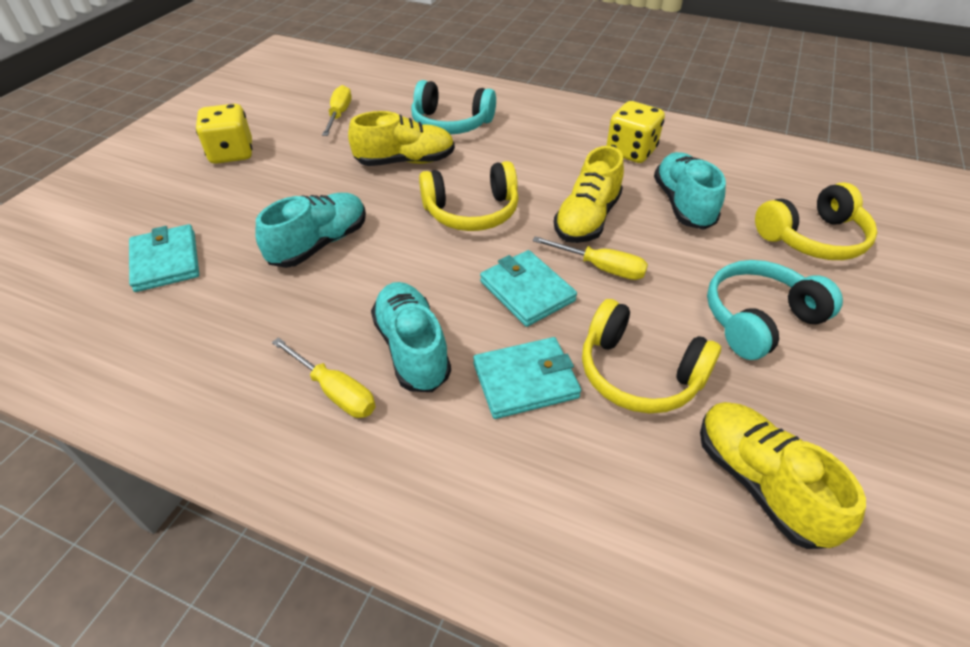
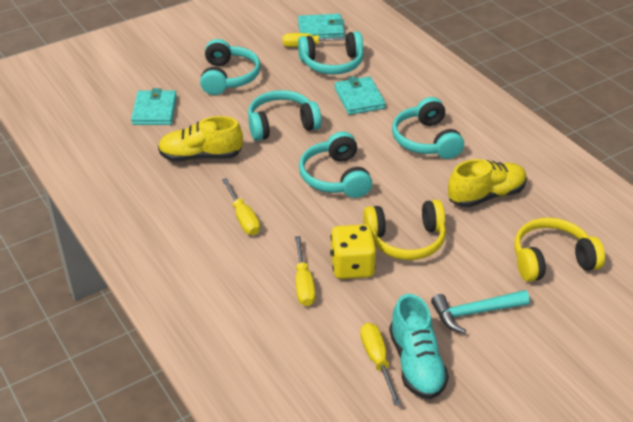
turquoise hammer: none = 0 -> [431,290,530,334] = 1
turquoise headphones: [411,80,496,134] [707,260,843,360] = 2 -> [200,39,261,95] [248,90,321,141] [298,31,363,74] [299,132,372,198] [392,97,464,159] = 5
turquoise shoe: [255,193,366,268] [371,282,451,392] [654,152,726,230] = 3 -> [389,294,449,399] = 1
yellow dice: [196,104,252,164] [606,101,665,163] = 2 -> [330,224,376,279] = 1
yellow headphones: [419,161,519,231] [582,299,721,413] [755,182,877,260] = 3 -> [363,200,446,260] [515,218,605,282] = 2
yellow screwdriver: [272,337,376,418] [322,85,351,136] [532,236,648,280] = 3 -> [222,178,260,235] [282,33,346,47] [295,236,315,306] [360,323,401,406] = 4
yellow shoe: [348,111,455,166] [554,146,624,243] [700,402,866,549] = 3 -> [158,116,243,161] [448,159,527,208] = 2

